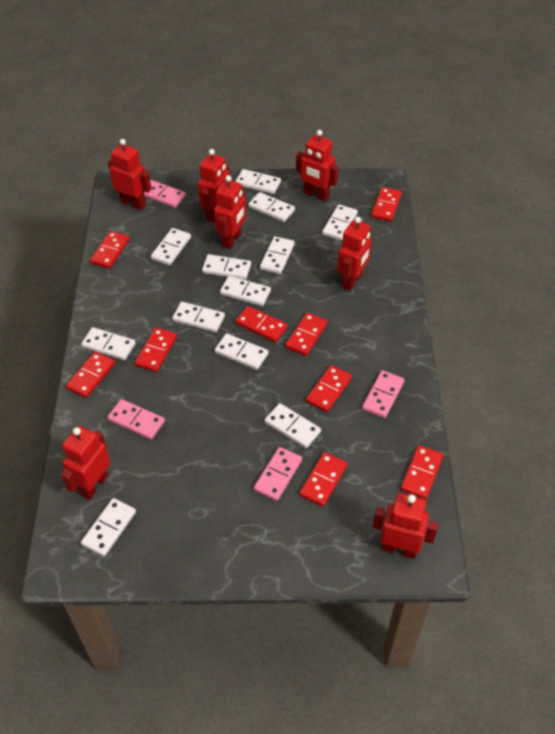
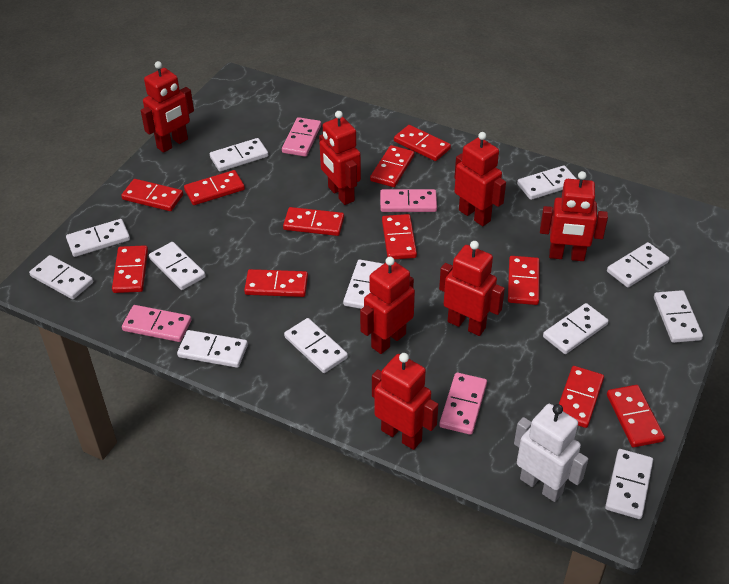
red domino: [66,352,115,398] [90,231,130,269] [135,328,177,372] [235,306,288,342] [285,313,328,356] [299,452,348,507] [306,365,352,412] [371,187,402,222] [401,445,443,499] = 9 -> [112,245,148,293] [121,179,183,211] [184,170,245,205] [244,269,308,297] [283,207,344,236] [370,145,414,187] [382,214,417,259] [394,125,451,161] [508,256,540,305] [559,366,604,428] [607,385,665,447] = 11
white robot: none = 0 -> [514,404,588,502] = 1

